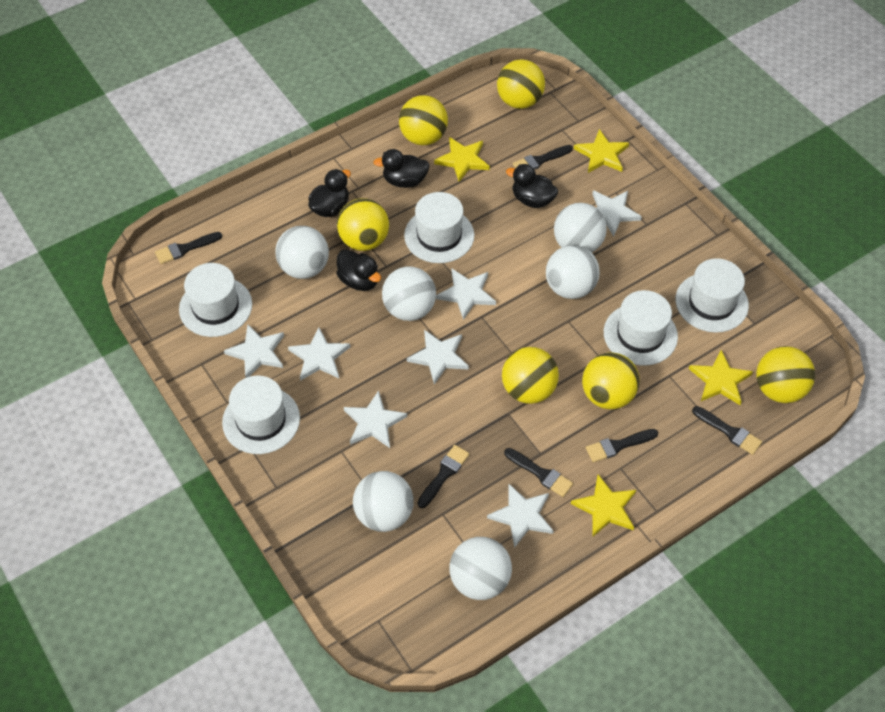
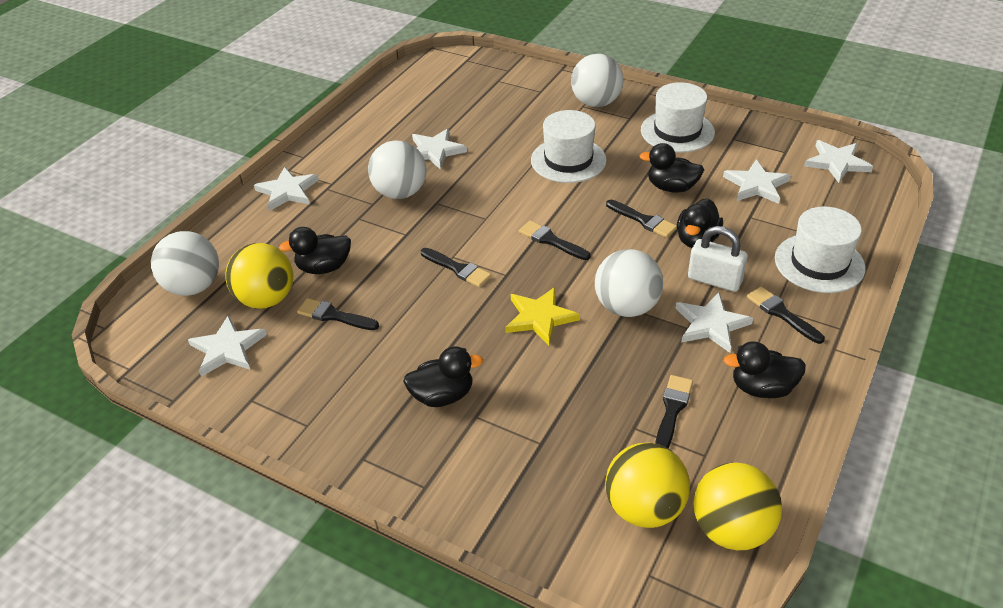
black duck: [308,169,351,217] [336,249,381,291] [373,149,430,188] [506,164,558,208] = 4 -> [279,227,351,274] [403,346,483,407] [639,143,704,193] [677,198,723,248] [724,341,806,398] = 5
white ball: [275,226,329,279] [353,471,414,532] [382,266,436,321] [449,537,512,600] [546,245,600,299] [554,203,607,253] = 6 -> [151,231,219,296] [368,141,427,199] [571,54,623,107] [595,249,663,317] = 4
white hat: [179,263,252,337] [222,376,300,454] [404,192,474,263] [604,290,678,366] [675,258,749,333] = 5 -> [531,110,607,183] [641,82,715,153] [775,206,866,293] = 3
white padlock: none = 0 -> [688,226,748,292] = 1
white star: [224,325,284,378] [288,327,350,381] [344,390,407,448] [407,330,469,384] [436,269,496,320] [487,484,553,548] [592,190,642,237] = 7 -> [188,315,267,377] [254,167,319,211] [412,129,467,170] [675,292,753,353] [723,159,791,204] [804,140,873,183] = 6
yellow ball: [337,198,389,251] [399,95,448,145] [497,59,545,109] [502,347,559,404] [582,352,640,409] [756,346,815,403] = 6 -> [226,243,293,309] [605,443,690,528] [693,462,782,550] = 3
yellow star: [434,137,490,182] [571,474,636,537] [574,129,629,173] [689,350,753,405] = 4 -> [505,287,580,346] = 1

